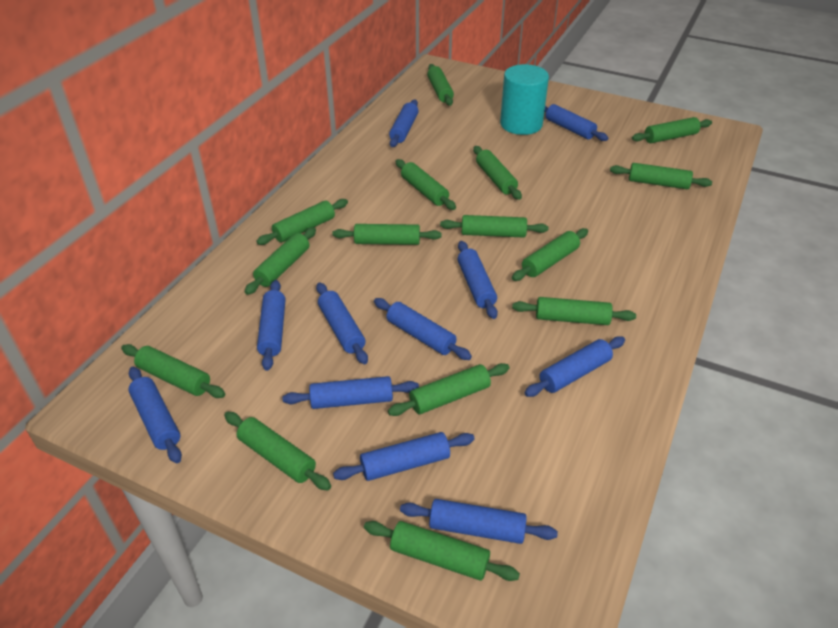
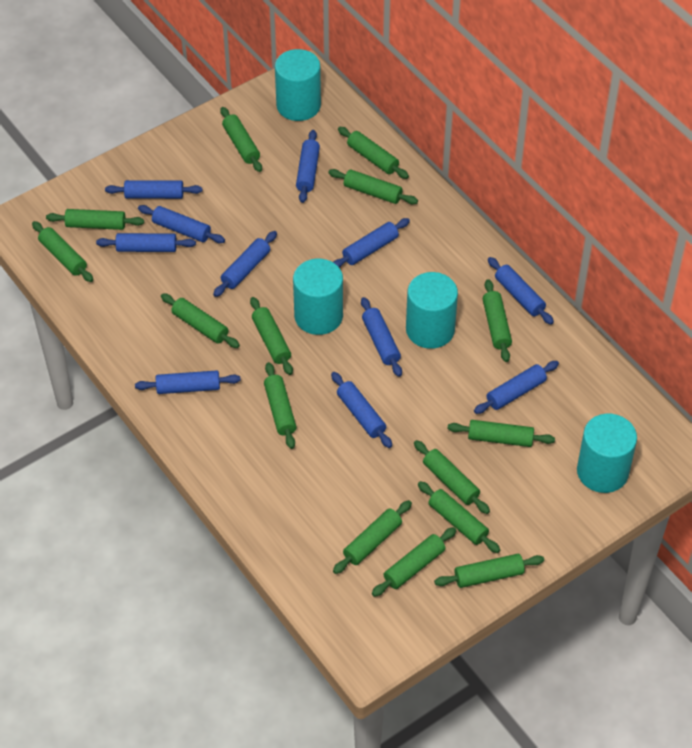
turquoise cylinder: [500,64,549,135] = 1 -> [275,49,321,121] [293,259,343,335] [406,272,458,349] [577,414,637,493] = 4

